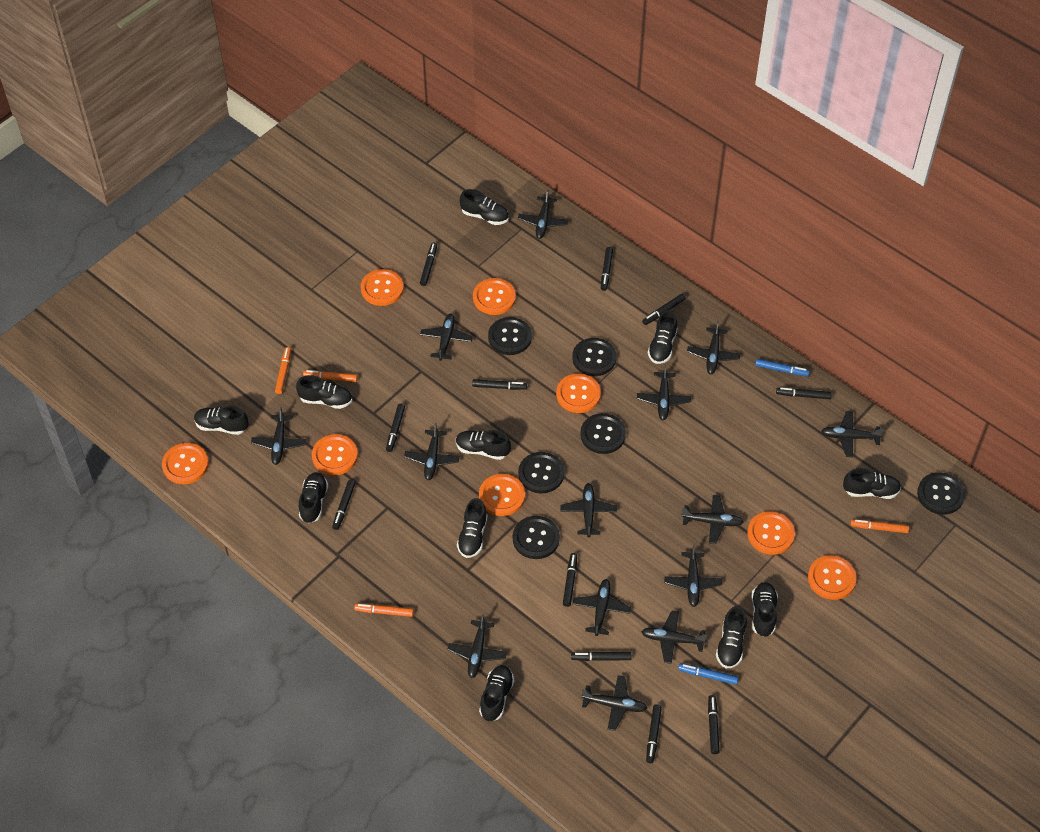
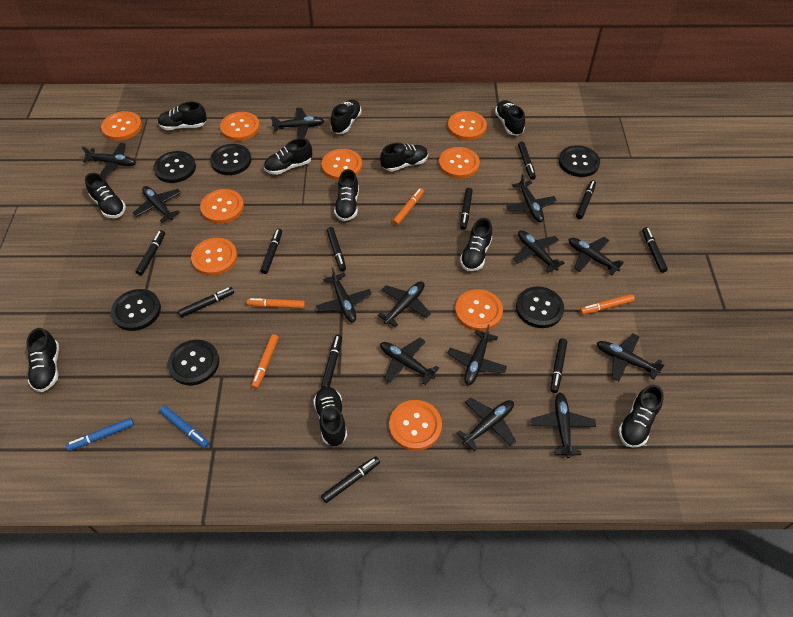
black plane: [251,407,306,465] [404,422,460,480] [420,313,473,361] [447,614,507,678] [518,189,568,239] [561,483,617,537] [572,579,631,636] [581,675,647,731] [637,364,691,420] [641,611,707,664] [664,544,722,607] [681,495,744,544] [687,320,740,374] [821,411,884,457] = 14 -> [82,143,136,177] [133,186,181,223] [271,108,324,139] [316,267,372,323] [378,281,431,327] [380,338,439,385] [447,324,507,386] [456,398,516,451] [506,173,557,222] [514,230,565,273] [531,393,596,458] [569,237,624,275] [597,334,665,381] = 13
orange button: [162,443,209,484] [312,434,358,475] [361,269,404,306] [473,278,516,315] [479,474,525,516] [556,374,601,413] [747,511,795,555] [808,555,857,600] = 8 -> [101,111,142,141] [191,238,237,276] [200,189,244,224] [220,112,260,141] [321,149,362,180] [389,400,442,451] [439,147,480,179] [448,111,487,140] [455,289,503,331] = 9

